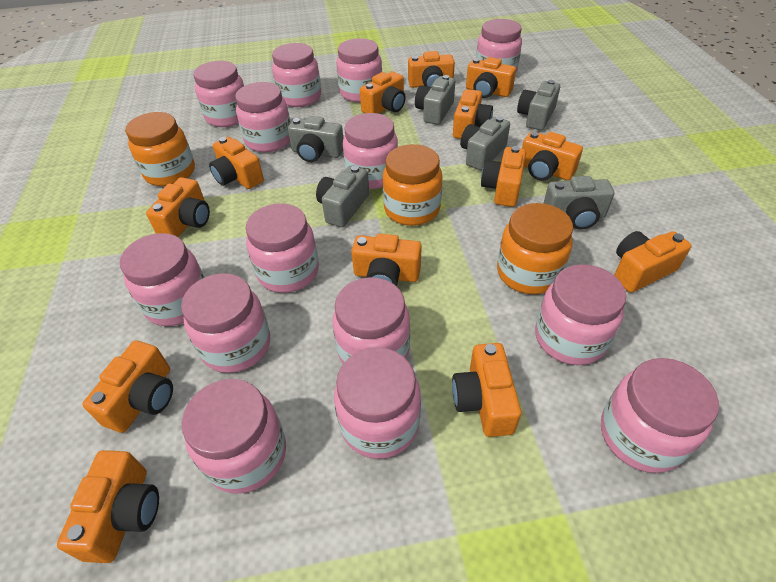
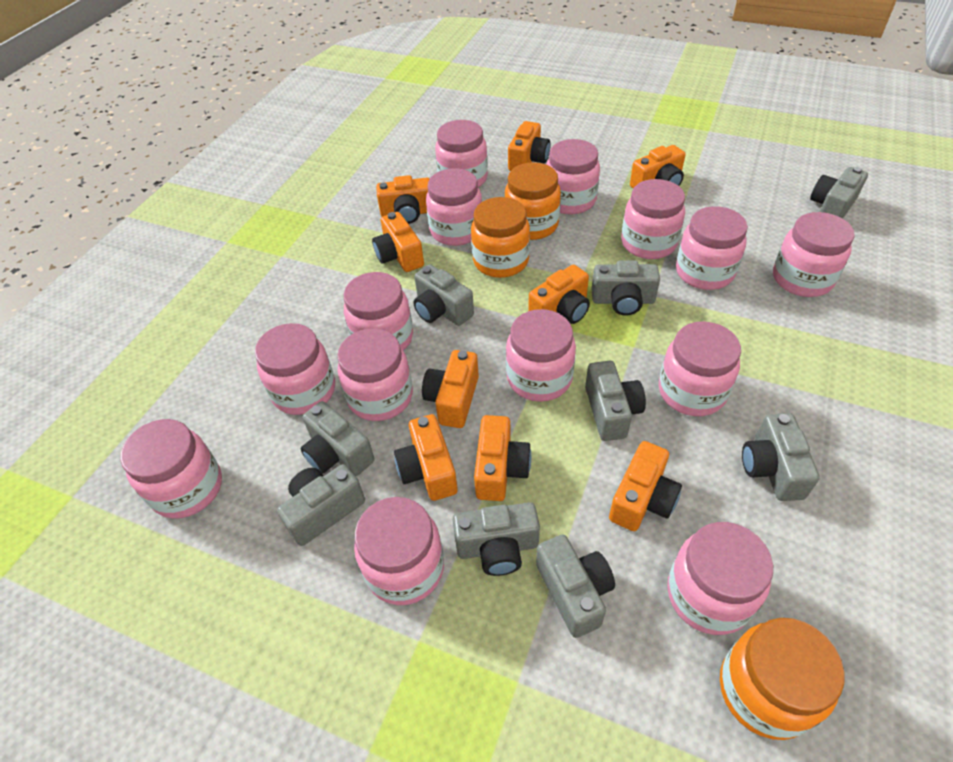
grey camera: [288,116,343,162] [316,165,369,227] [415,75,455,125] [460,116,510,170] [517,80,560,130] [543,176,614,230] = 6 -> [277,464,365,546] [301,401,374,476] [413,264,474,326] [453,502,540,576] [536,534,615,638] [585,361,646,441] [592,260,660,316] [742,413,820,501] [810,167,868,218] = 9
orange camera: [57,450,159,563] [82,341,173,433] [146,177,210,237] [209,137,264,189] [351,234,422,287] [360,71,406,114] [408,51,455,88] [452,343,522,437] [453,89,493,139] [466,57,516,98] [481,146,526,207] [522,131,583,181] [614,231,692,293] = 13 -> [372,212,424,272] [376,175,430,224] [394,414,458,501] [422,350,479,428] [474,415,531,501] [508,121,551,171] [528,265,590,324] [609,441,682,531] [630,145,686,188] = 9

